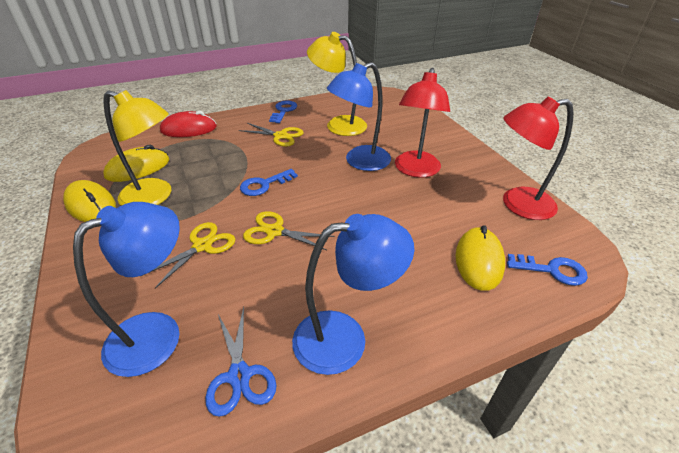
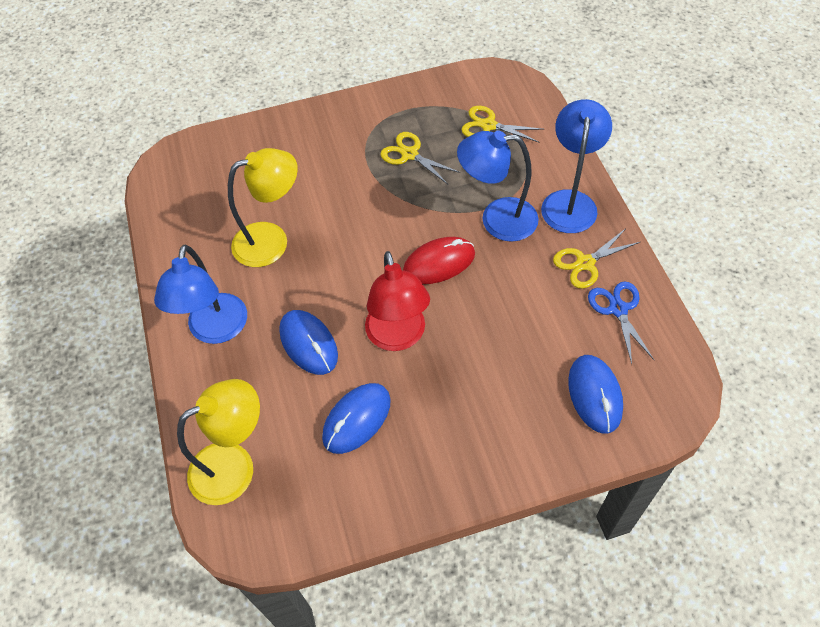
blue key: [240,169,298,196] [269,100,297,123] [507,254,588,286] = 3 -> none = 0
blue mouse: none = 0 -> [279,310,338,375] [322,383,391,454] [568,355,623,434] = 3
red lamp: [395,68,450,178] [503,97,574,220] = 2 -> [365,251,430,351] = 1
yellow mouse: [63,180,116,222] [103,145,169,182] [455,225,505,291] = 3 -> none = 0

